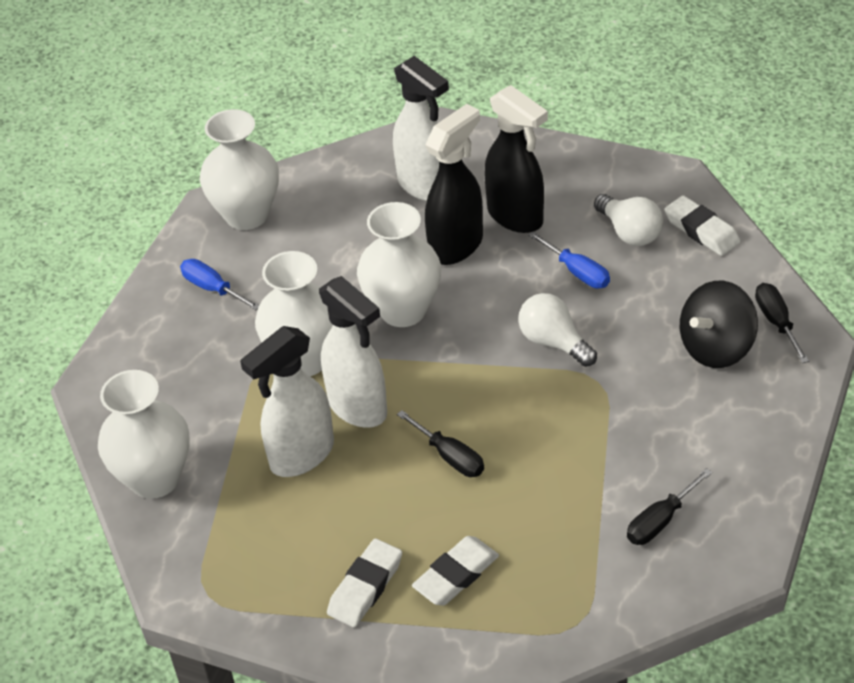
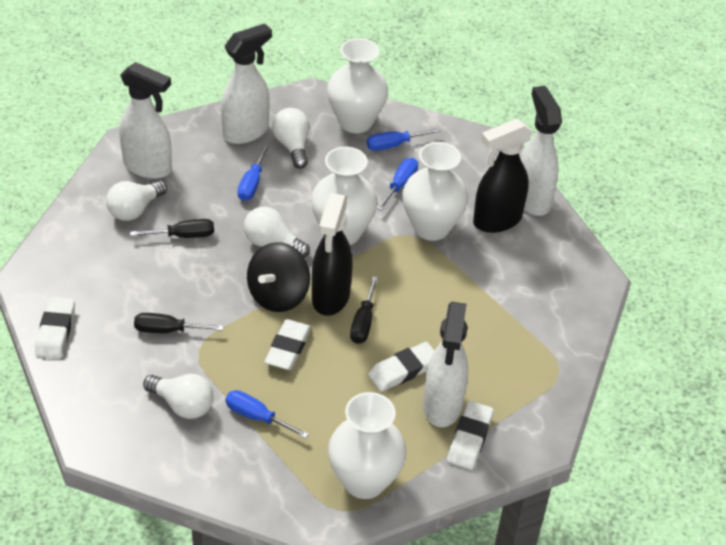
blue screwdriver: [180,259,259,310] [528,232,610,289] = 2 -> [225,390,309,439] [237,145,269,201] [367,128,441,151] [377,158,418,211] = 4
white eraser: [327,539,402,627] [412,536,499,605] [664,195,741,256] = 3 -> [35,297,75,359] [264,319,311,370] [368,342,434,392] [447,401,494,470] = 4
white light bulb: [518,293,597,367] [594,194,663,246] = 2 -> [106,180,167,221] [143,374,214,419] [244,207,310,257] [272,108,309,169] = 4
white spray bottle: [240,326,334,477] [319,276,387,428] [393,56,449,201] = 3 -> [119,62,172,179] [221,24,272,144] [423,302,468,427] [520,86,562,216] = 4

